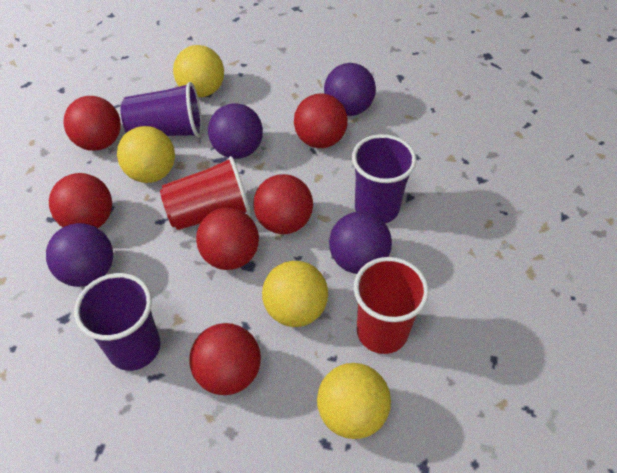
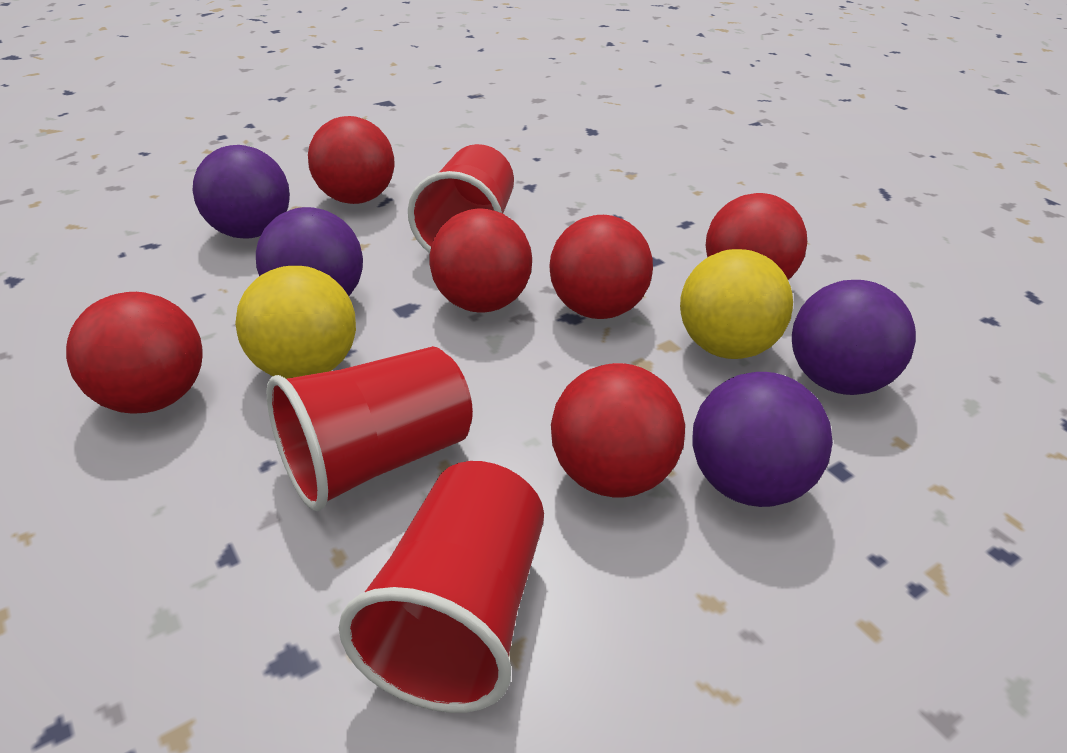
purple cup: [74,273,161,371] [121,82,202,137] [352,134,416,223] = 3 -> none = 0
red cup: [160,156,251,230] [354,257,429,354] = 2 -> [267,346,473,511] [339,461,544,713] [408,144,514,253] = 3
yellow ball: [117,126,175,183] [173,45,224,97] [262,261,328,327] [317,363,391,439] = 4 -> [235,266,356,379] [680,249,793,359] = 2

